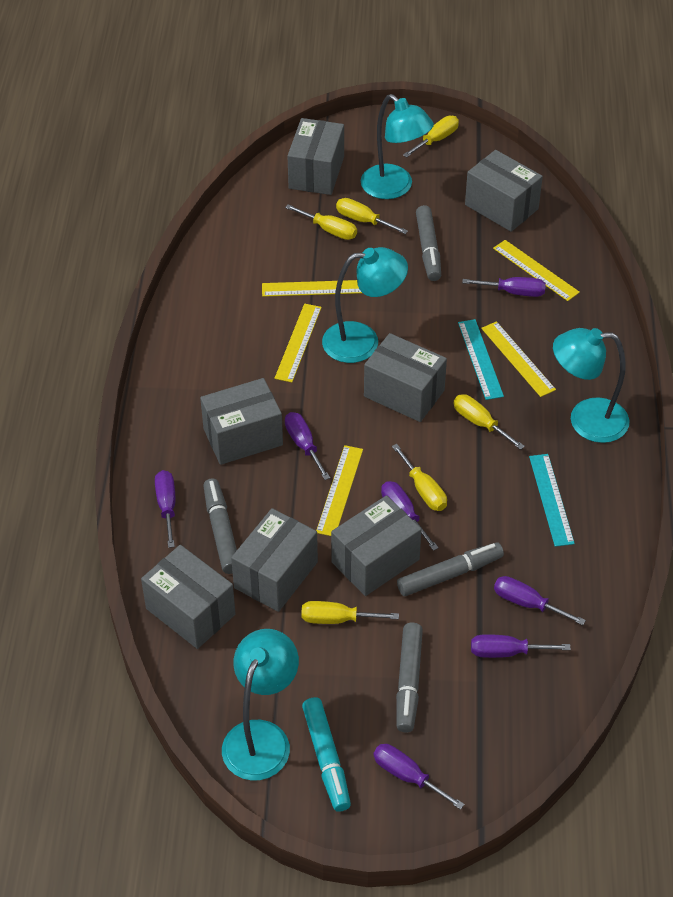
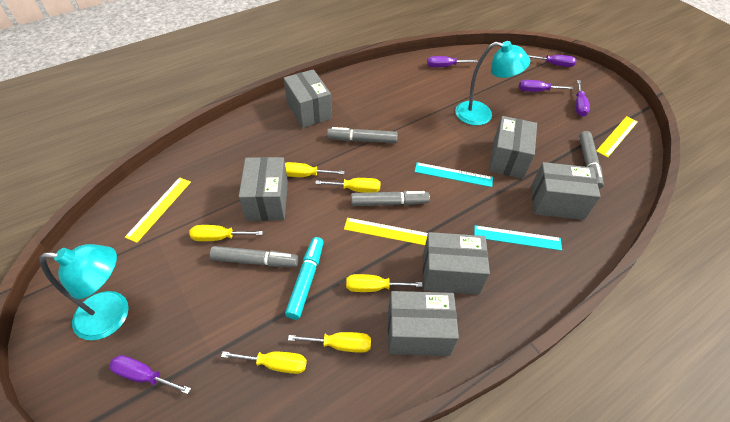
grey box: [141,545,236,649] [200,378,283,465] [231,508,318,612] [287,118,344,195] [331,495,422,596] [364,333,447,422] [465,150,543,232] = 7 -> [239,157,288,221] [284,69,332,128] [388,291,459,356] [423,232,490,295] [489,116,537,179] [531,162,601,220] = 6
purple screwdriver: [155,470,175,548] [285,412,330,480] [374,744,465,810] [381,481,439,551] [462,277,546,297] [471,634,571,658] [494,576,586,625] = 7 -> [109,355,191,394] [427,56,478,68] [519,80,573,92] [528,55,576,67] [575,80,590,117] = 5
turquoise lamp: [222,629,299,781] [322,247,408,363] [361,94,434,199] [553,328,630,443] = 4 -> [40,244,129,340] [455,41,530,126] = 2
yellow ruler: [262,280,362,297] [274,304,322,382] [316,445,363,536] [481,321,556,397] [493,240,580,301] = 5 -> [125,177,191,243] [344,218,428,245] [596,116,638,158] = 3

